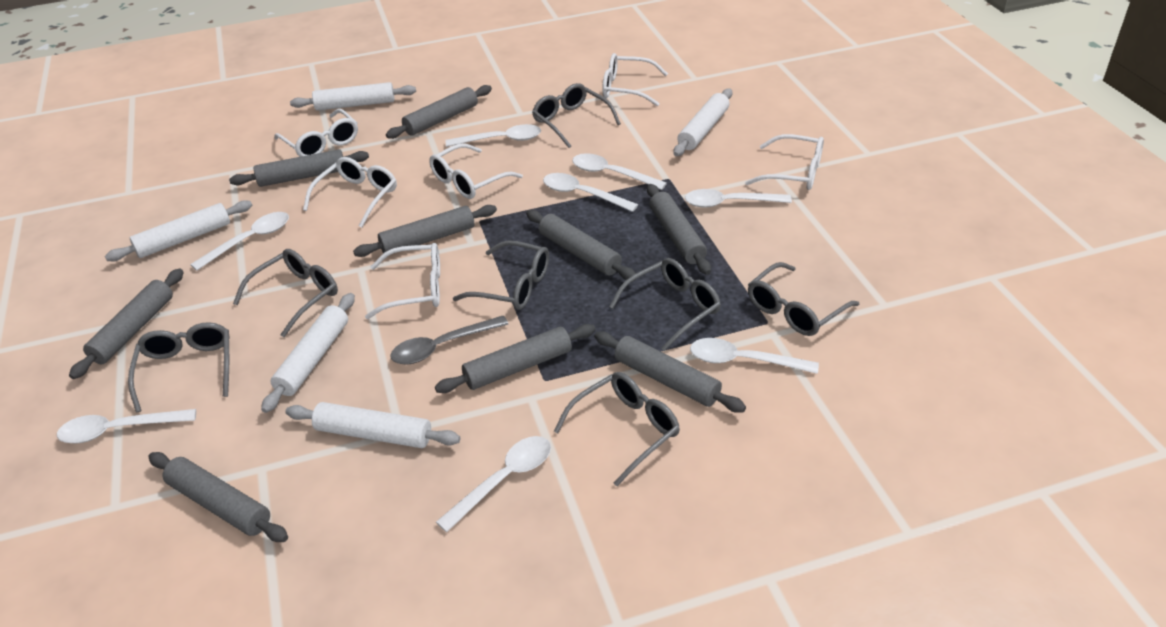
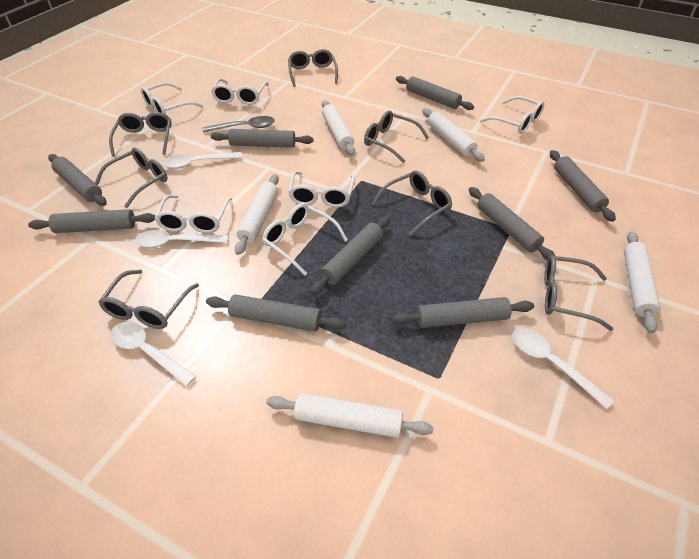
white spoon: [57,409,196,444] [190,212,289,271] [436,436,551,532] [445,124,541,147] [543,173,638,212] [572,153,667,190] [685,189,792,208] [690,338,819,374] = 8 -> [110,322,197,386] [135,230,229,248] [162,152,242,169] [512,328,614,409] = 4

